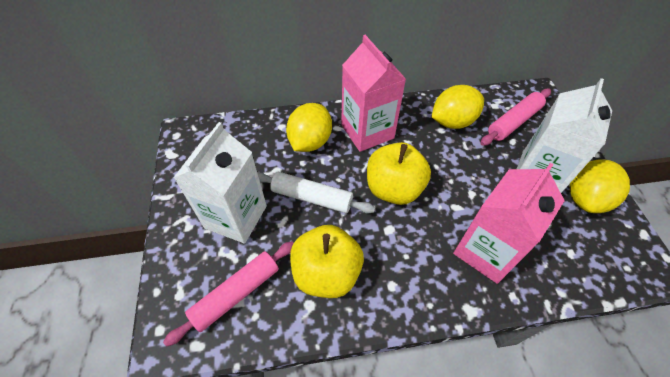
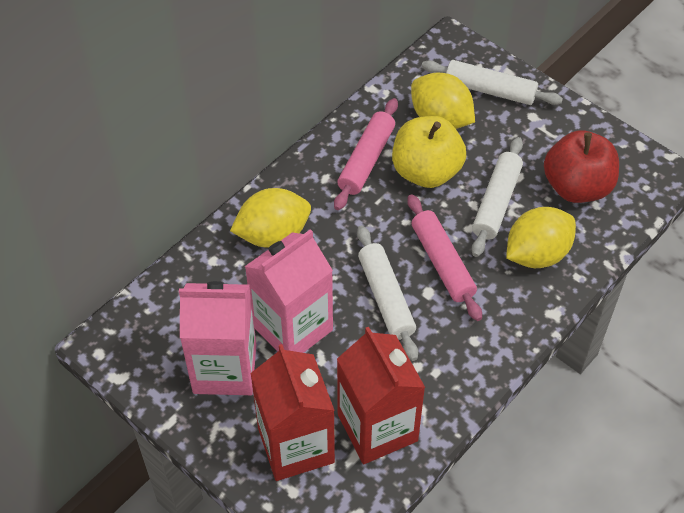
red apple: none = 0 -> [544,130,619,203] = 1
red carton: none = 0 -> [250,344,335,481] [337,327,425,464] = 2
white carton: [173,122,267,244] [517,78,612,193] = 2 -> none = 0
white rolling pin: [257,172,375,213] = 1 -> [357,225,418,361] [422,60,563,105] [472,137,523,257] = 3
yellow apple: [290,225,364,298] [367,142,431,205] = 2 -> [392,116,466,188] = 1

